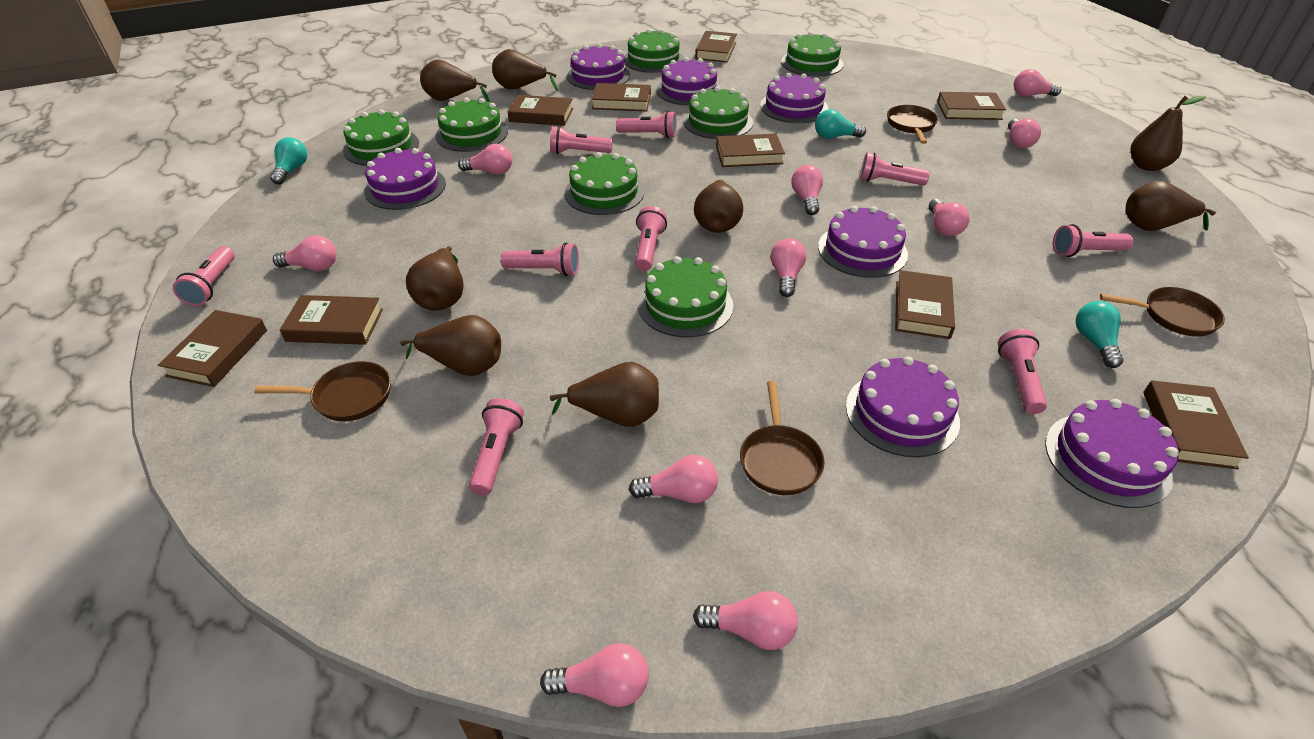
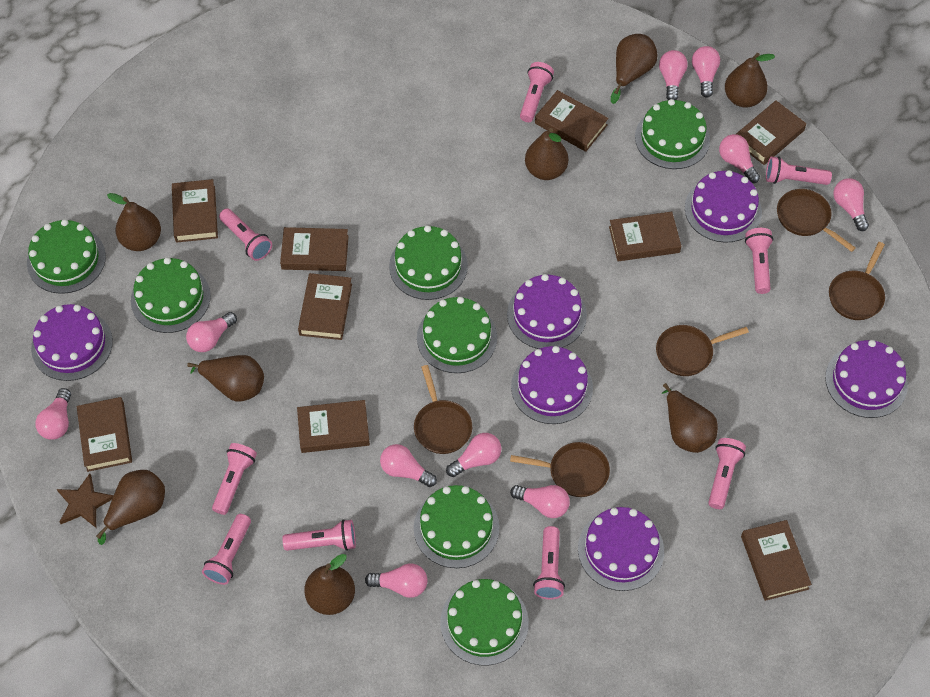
brown pan: [254,361,391,421] [740,381,825,495] [887,105,938,144] [1100,287,1225,337] = 4 -> [414,365,472,454] [510,442,610,497] [656,325,749,376] [777,189,856,252] [829,242,885,320] = 5
brown star: none = 0 -> [57,474,114,528] = 1
purple cake: [364,148,446,210] [567,44,630,90] [656,57,721,106] [760,73,829,123] [818,206,908,278] [846,356,960,457] [1045,399,1179,508] = 7 -> [31,304,113,381] [507,274,587,349] [511,346,593,424] [578,507,664,591] [685,170,762,243] [825,340,908,418] = 6
turquoise light bulb: [270,137,307,185] [815,109,866,139] [1076,301,1123,368] = 3 -> none = 0

